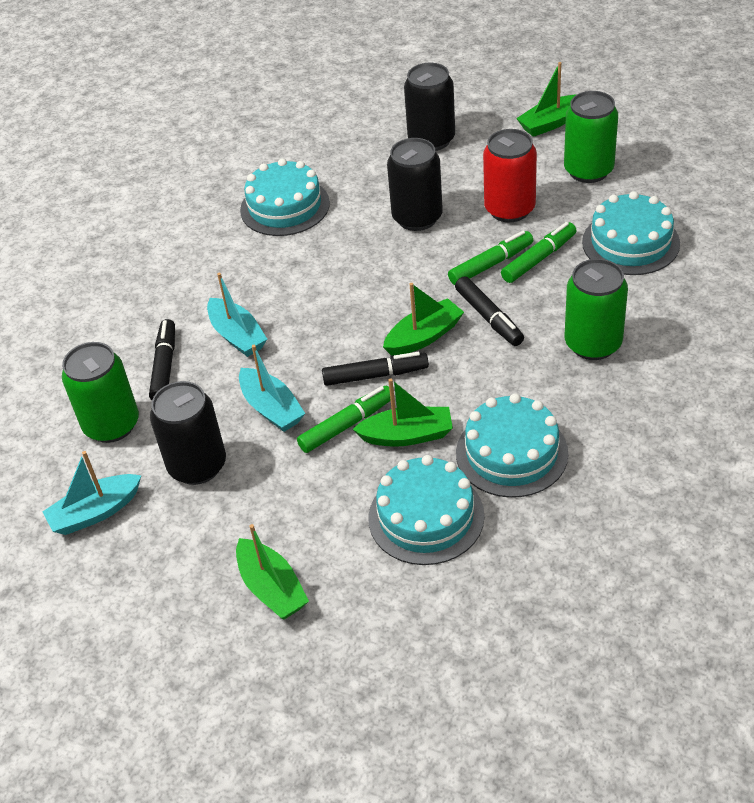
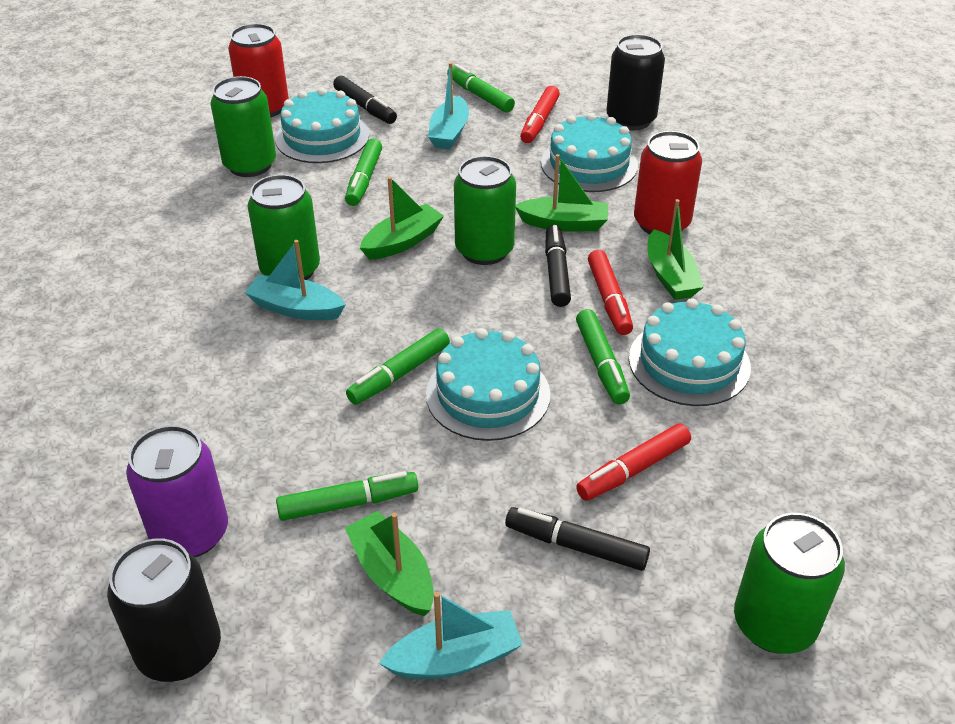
black can: [150,381,226,485] [387,138,443,231] [404,63,455,151] = 3 -> [107,538,221,682] [606,34,665,130] = 2
green can: [62,342,139,443] [564,91,618,183] [565,259,628,360] = 3 -> [210,76,276,177] [248,174,320,280] [454,156,516,265] [734,513,845,654] = 4
green marker: [297,386,391,453] [448,231,533,285] [501,222,577,283] = 3 -> [276,471,418,521] [345,138,382,206] [346,328,450,405] [447,64,515,113] [576,309,630,404] = 5
purple can: none = 0 -> [126,425,228,557] = 1
red can: [483,129,537,222] = 1 -> [228,24,289,117] [634,131,702,236] = 2
red marker: none = 0 -> [520,86,560,143] [576,423,691,501] [588,250,633,335] = 3

